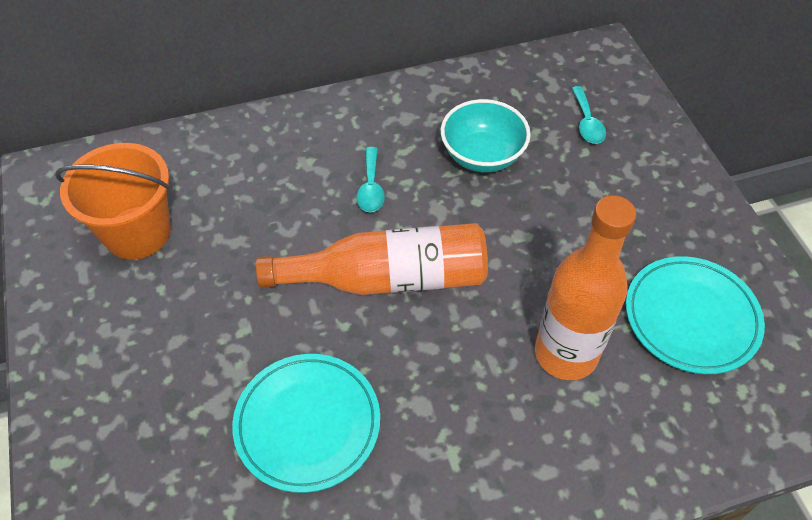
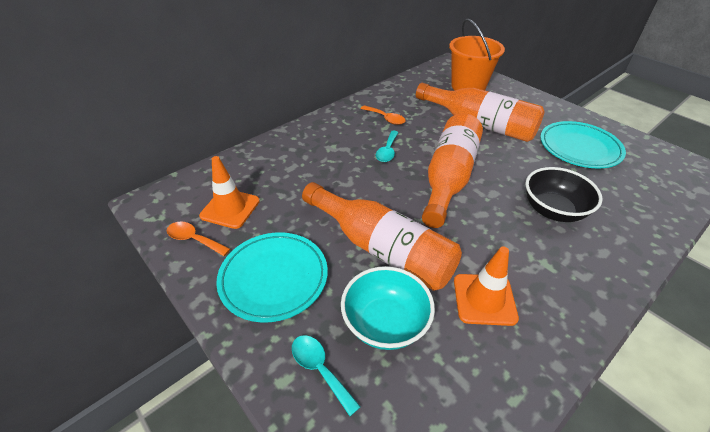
black bowl: none = 0 -> [525,167,603,222] = 1
orange bottle: [256,223,488,295] [535,195,636,380] = 2 -> [302,182,462,291] [416,83,545,142] [422,113,483,228] = 3
orange spoon: none = 0 -> [167,221,230,256] [360,105,405,125] = 2
orange traffic cone: none = 0 -> [199,156,260,229] [454,246,519,326] = 2

